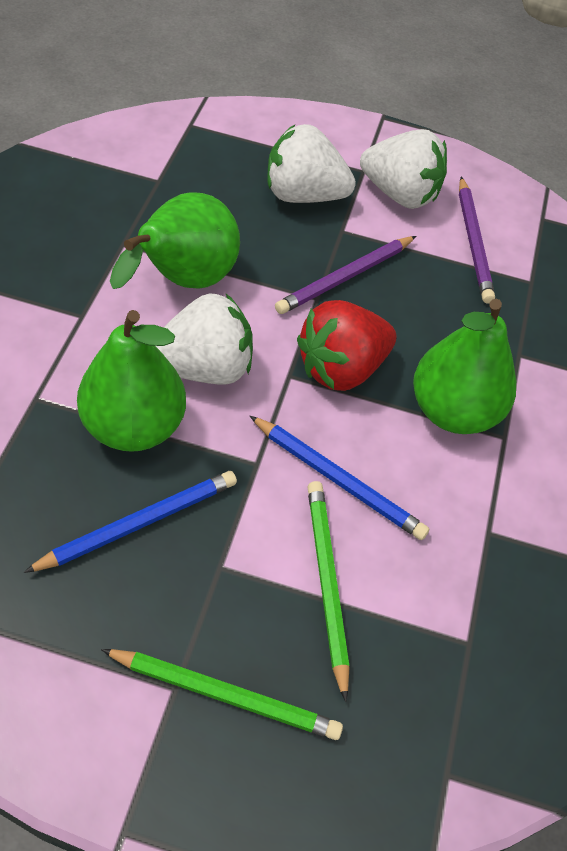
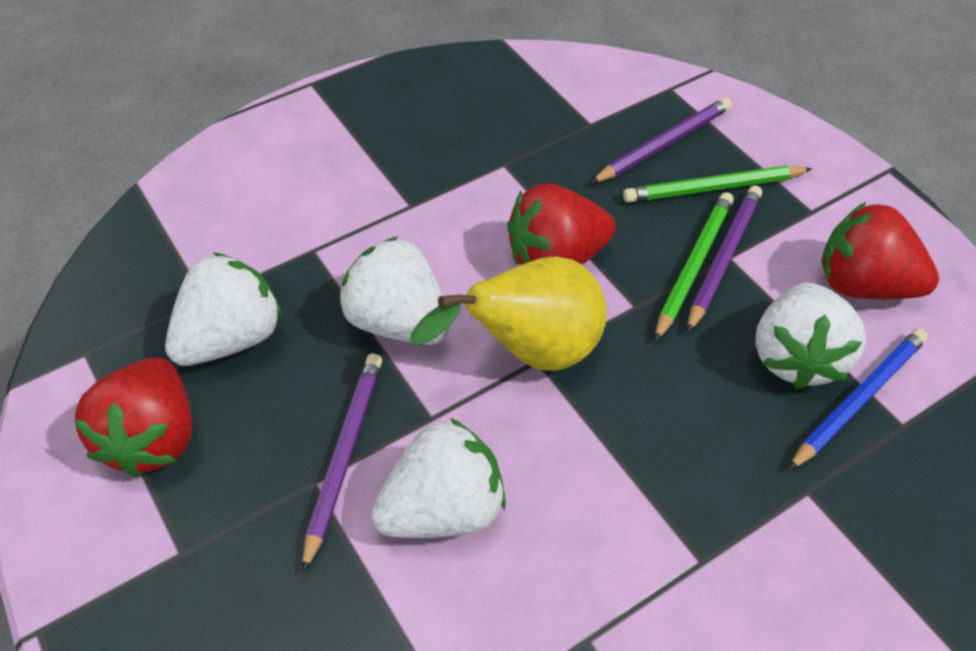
blue pencil: [24,471,237,573] [250,416,429,540] = 2 -> [788,328,928,471] = 1
green pear: [77,310,186,452] [110,192,240,289] [413,299,516,434] = 3 -> none = 0
purple pencil: [275,236,416,314] [459,177,495,304] = 2 -> [302,354,382,573] [590,98,731,184] [687,185,762,333] = 3
red strawberry: [297,300,397,391] = 1 -> [74,357,192,477] [507,183,616,265] [821,202,939,299] = 3
white strawberry: [156,293,253,385] [267,124,356,203] [360,129,447,209] = 3 -> [165,252,282,366] [339,236,450,345] [371,418,506,538] [755,282,866,389] = 4
yellow pear: none = 0 -> [410,256,607,371] = 1

